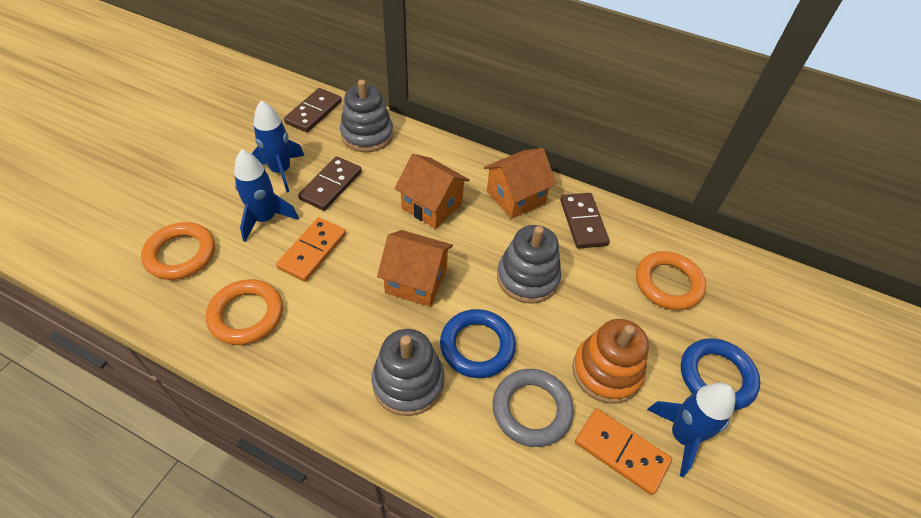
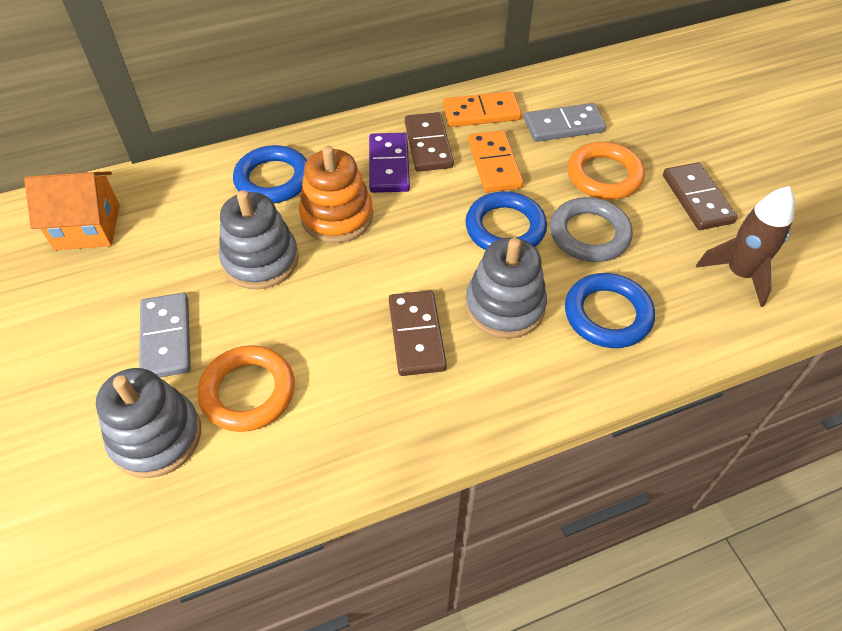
blue ring: [440,309,516,378] [681,338,760,410] = 2 -> [233,145,307,203] [465,191,547,250] [565,273,655,348] = 3
blue rocket: [234,150,299,242] [252,100,304,192] [647,383,736,477] = 3 -> none = 0
brown rocket: none = 0 -> [696,186,795,307] = 1
grey domino: none = 0 -> [139,293,191,378] [524,103,606,142] = 2
orange house: [377,230,453,307] [394,154,470,229] [484,148,557,219] = 3 -> [24,171,120,250] = 1
orange ring: [141,222,215,280] [206,279,283,345] [636,251,706,310] = 3 -> [197,345,295,432] [567,142,645,200] = 2
purple domino: none = 0 -> [369,133,410,193] = 1

